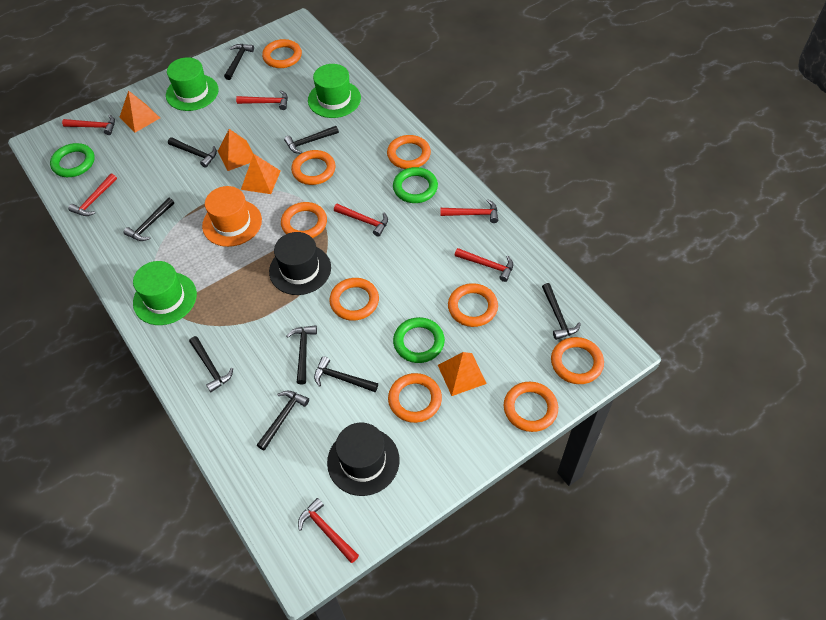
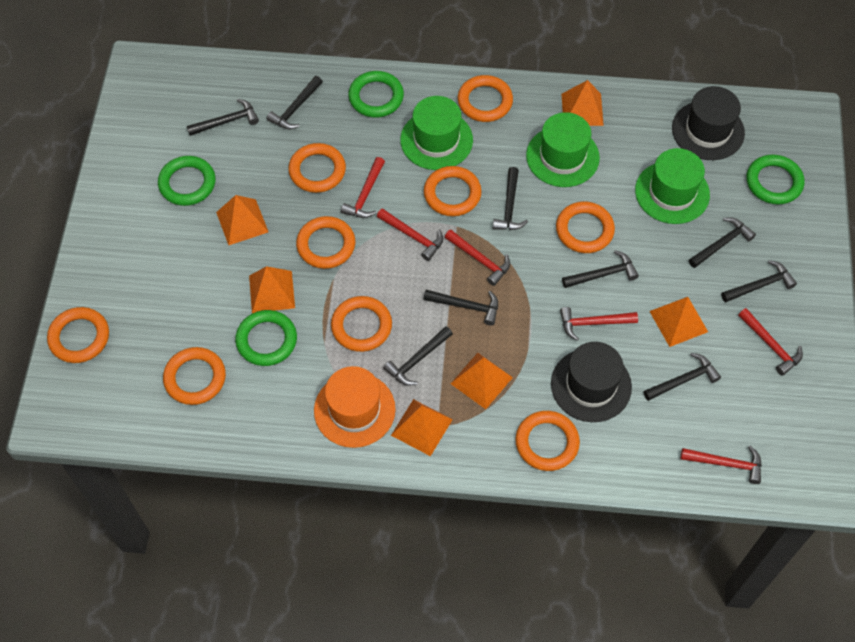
green ring: [50,143,95,177] [393,167,438,203] [393,317,445,363] = 3 -> [158,156,216,206] [235,310,297,366] [348,71,404,118] [746,154,804,205] = 4
orange pyramid: [119,91,160,133] [218,129,253,171] [241,154,281,194] [438,352,487,396] = 4 -> [216,195,268,245] [249,266,295,313] [391,399,453,456] [451,353,513,409] [562,80,604,126] [649,297,708,347] = 6
red hammer: [62,115,115,135] [68,173,117,216] [236,90,288,110] [298,498,359,563] [334,204,388,237] [440,200,498,223] [455,248,513,282] = 7 -> [341,157,385,218] [377,208,443,261] [445,230,510,286] [560,307,638,341] [680,446,762,484] [738,308,803,376] = 6

